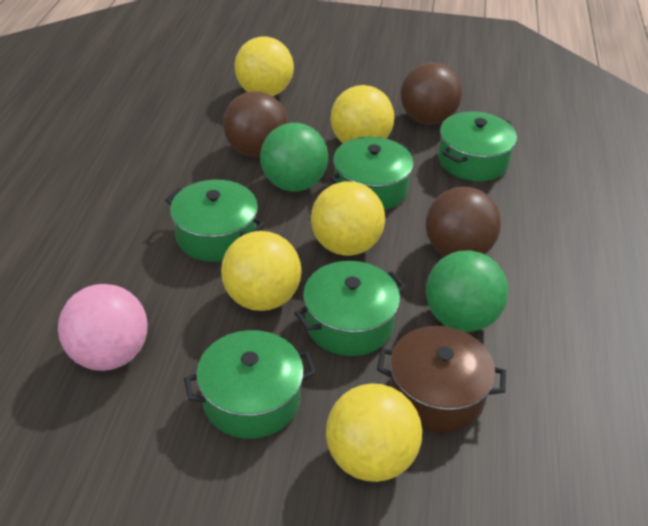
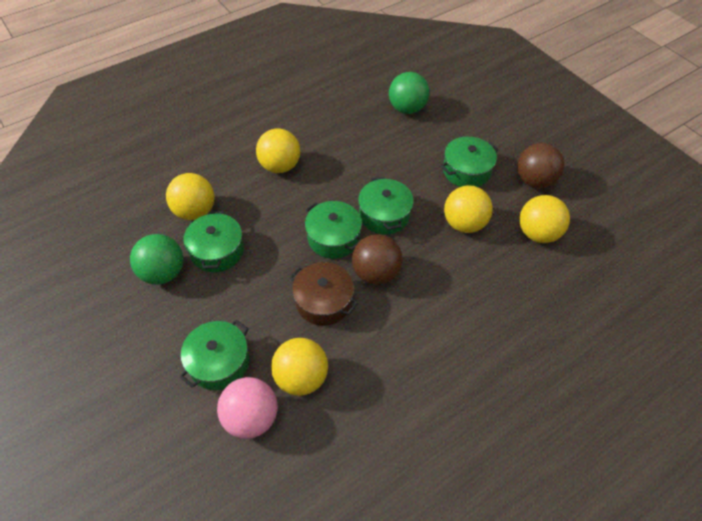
brown ball: [223,91,288,157] [401,62,462,125] [426,187,501,256] = 3 -> [352,234,402,285] [517,143,564,188] = 2

